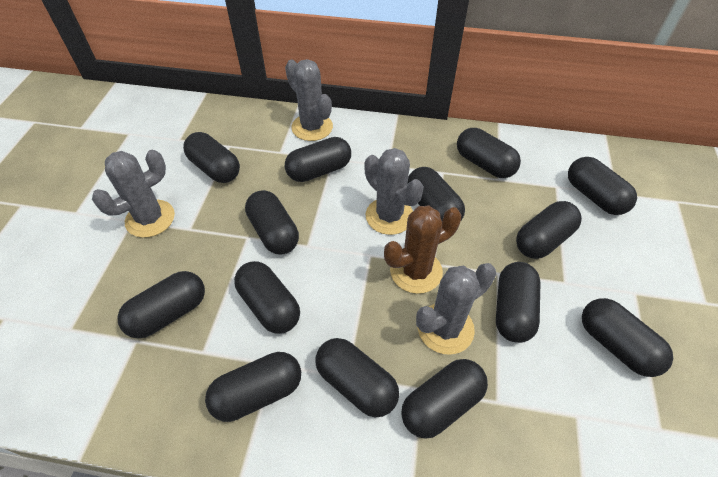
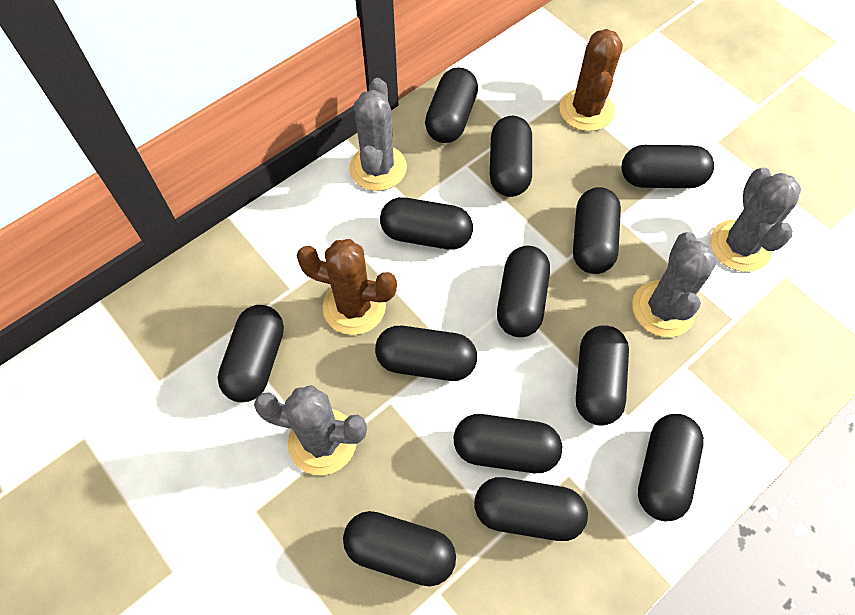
black capsule: [117,271,205,338] [183,132,240,183] [205,352,301,422] [234,261,300,334] [245,190,299,254] [285,137,351,182] [316,338,399,417] [401,359,488,439] [407,167,465,220] [457,128,521,178] [496,262,541,343] [516,201,582,259] [568,157,637,215] [582,298,673,377] = 14 -> [218,305,284,402] [343,511,456,586] [375,326,477,381] [380,197,473,250] [425,67,478,143] [454,414,562,473] [474,477,588,541] [490,116,532,197] [497,246,550,337] [573,187,621,274] [576,325,629,426] [622,145,714,188] [638,414,704,521] = 13
brown cactus: [384,206,461,294] = 1 -> [296,239,397,335] [559,29,623,131] = 2

